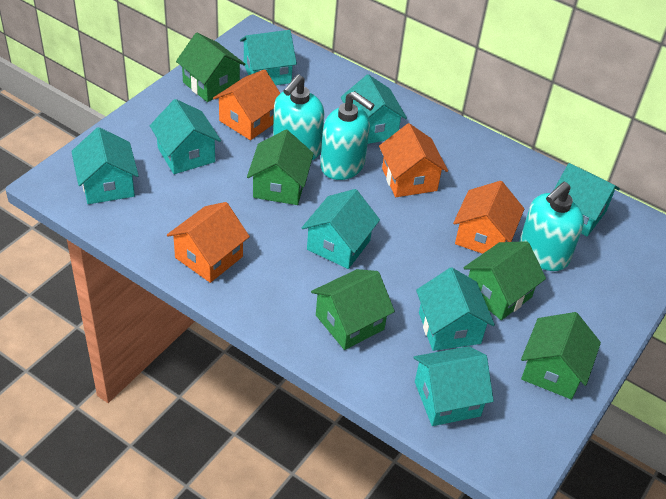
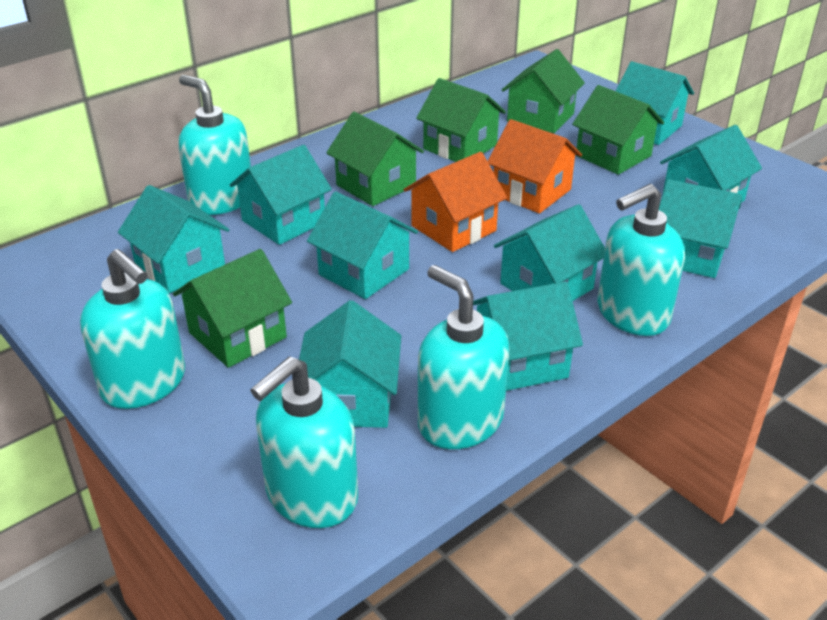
orange house: [167,202,250,283] [213,69,280,140] [379,123,448,197] [453,181,524,254] = 4 -> [403,152,507,252] [488,119,582,214] = 2
turquoise house: [71,127,139,204] [150,99,221,174] [240,30,297,85] [302,189,380,269] [341,74,407,144] [414,346,494,426] [416,267,495,351] [553,163,620,236] = 8 -> [118,185,229,293] [230,145,332,245] [299,300,401,428] [307,192,418,299] [473,282,583,391] [494,204,605,301] [616,61,694,145] [659,179,742,278] [660,125,762,203] = 9
turquoise soap dispenser: [273,74,324,160] [320,91,374,180] [519,182,584,271] = 3 -> [80,249,185,409] [178,75,251,215] [250,356,358,528] [418,265,509,449] [598,184,685,336] = 5

